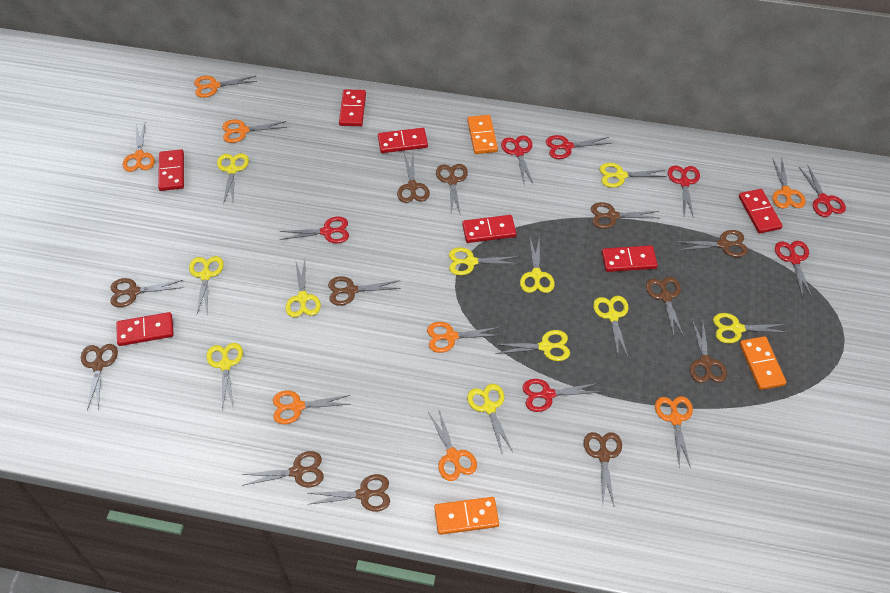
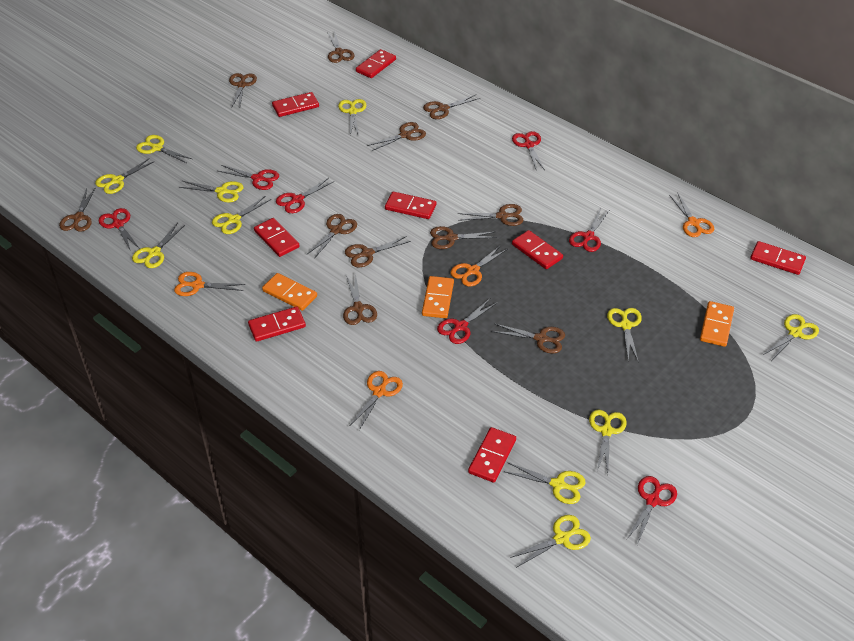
brown scissors: [81,344,118,411] [110,278,183,307] [241,451,324,487] [308,474,390,512] [328,276,401,306] [397,153,430,203] [436,164,468,216] [584,432,622,505] [591,202,659,229] [646,277,684,337] [679,230,748,257] [690,318,727,383] = 12 -> [59,188,95,232] [229,73,257,108] [306,214,357,259] [327,32,354,63] [343,273,377,325] [345,236,411,267] [368,122,426,151] [423,95,480,119] [430,226,497,249] [458,204,523,226] [492,324,565,354] = 11
orange scissors: [123,124,155,172] [194,76,257,98] [222,120,287,143] [273,391,350,424] [427,322,502,353] [428,408,477,481] [655,396,693,468] [772,158,806,209] = 8 -> [174,272,245,296] [350,371,403,430] [450,245,508,286] [669,192,715,237] = 4
red domino: [116,312,174,346] [158,149,184,191] [339,89,366,126] [378,128,428,153] [462,215,516,243] [602,245,658,272] [739,189,783,233] = 7 -> [248,306,306,342] [254,218,300,257] [272,92,319,117] [356,49,396,78] [385,192,436,219] [468,427,516,483] [512,230,563,269] [750,241,806,275] = 8

